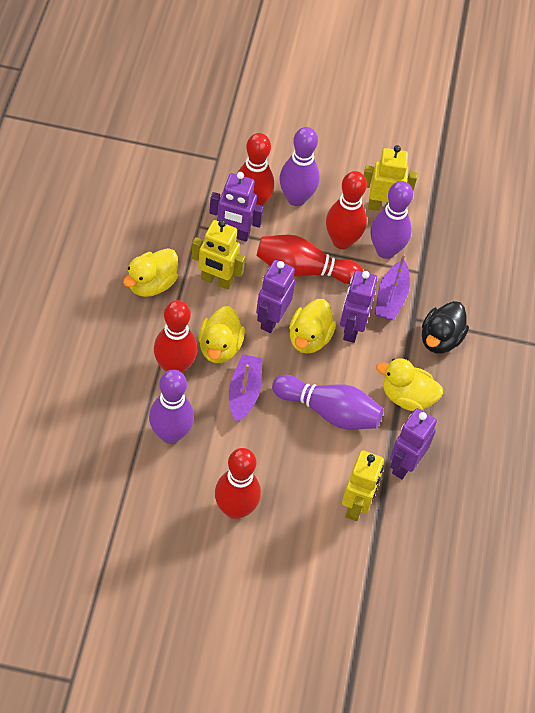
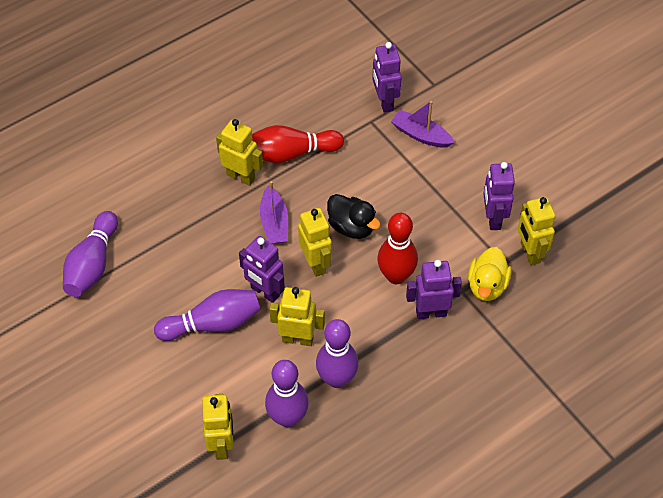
red bowling pin: [154,300,197,373] [215,448,261,519] [237,133,274,206] [256,235,363,284] [326,171,367,249] = 5 -> [252,125,344,163] [377,213,418,284] = 2
yellow duck: [123,248,178,297] [199,306,245,363] [289,299,336,354] [376,358,443,411] = 4 -> [468,247,512,301] = 1
yellow robot: [191,220,245,290] [342,450,384,521] [364,145,417,211] = 3 -> [202,394,234,460] [216,119,263,186] [269,287,325,346] [298,208,332,277] [518,197,556,265] = 5

